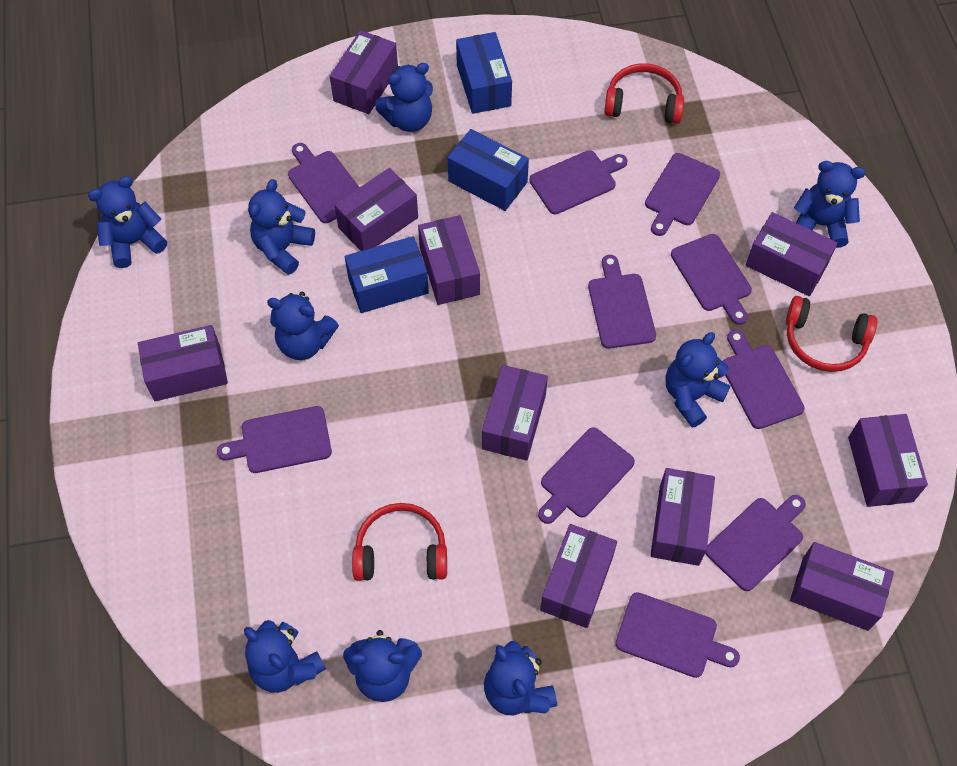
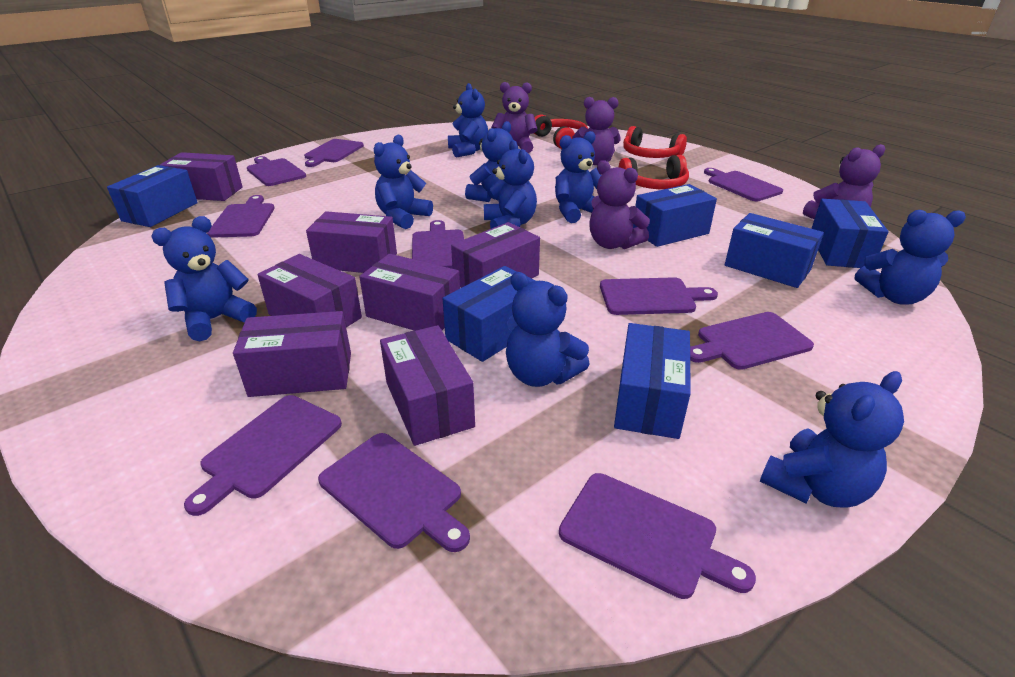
blue box: [345,236,429,313] [448,129,529,211] [456,32,512,114] = 3 -> [107,165,198,227] [442,266,536,362] [614,323,691,439] [633,184,717,247] [725,213,824,288] [811,199,889,268] = 6
purple box: [138,325,228,401] [330,30,398,114] [334,168,418,251] [418,215,480,305] [482,365,548,461] [540,524,617,628] [650,468,715,566] [746,212,838,296] [790,542,894,631] [848,414,928,507] = 10 -> [160,152,243,201] [233,311,351,397] [257,254,362,327] [306,211,397,273] [359,254,460,331] [380,325,475,446] [451,222,540,288] = 7
purple teddy bear: none = 0 -> [491,82,537,153] [572,97,621,165] [589,160,650,249] [803,144,885,219] = 4

